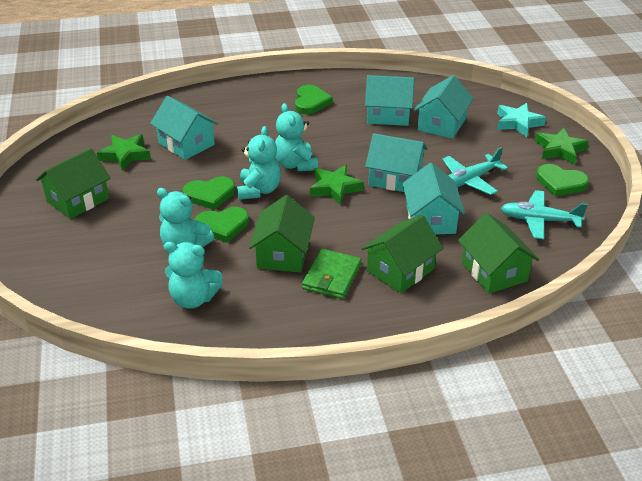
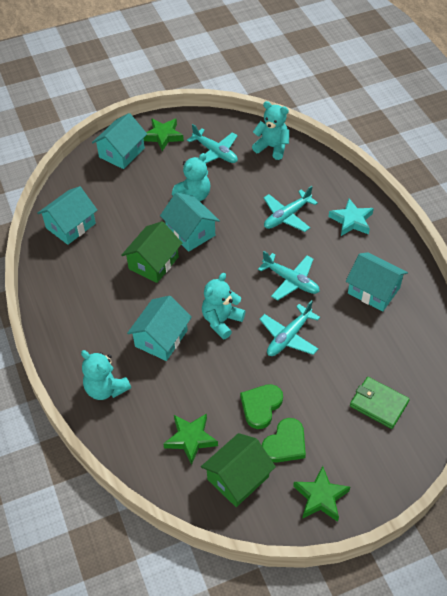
green heart: [183,176,235,210] [194,207,249,243] [295,85,333,114] [536,164,589,196] = 4 -> [240,384,283,429] [262,418,306,463] = 2
green house: [36,148,111,219] [249,195,315,273] [361,215,443,293] [458,213,539,294] = 4 -> [121,221,182,283] [201,433,276,507] = 2
turquoise plane: [442,147,508,195] [501,190,588,239] = 2 -> [187,124,238,163] [258,251,320,301] [259,300,320,356] [264,186,318,232] = 4

